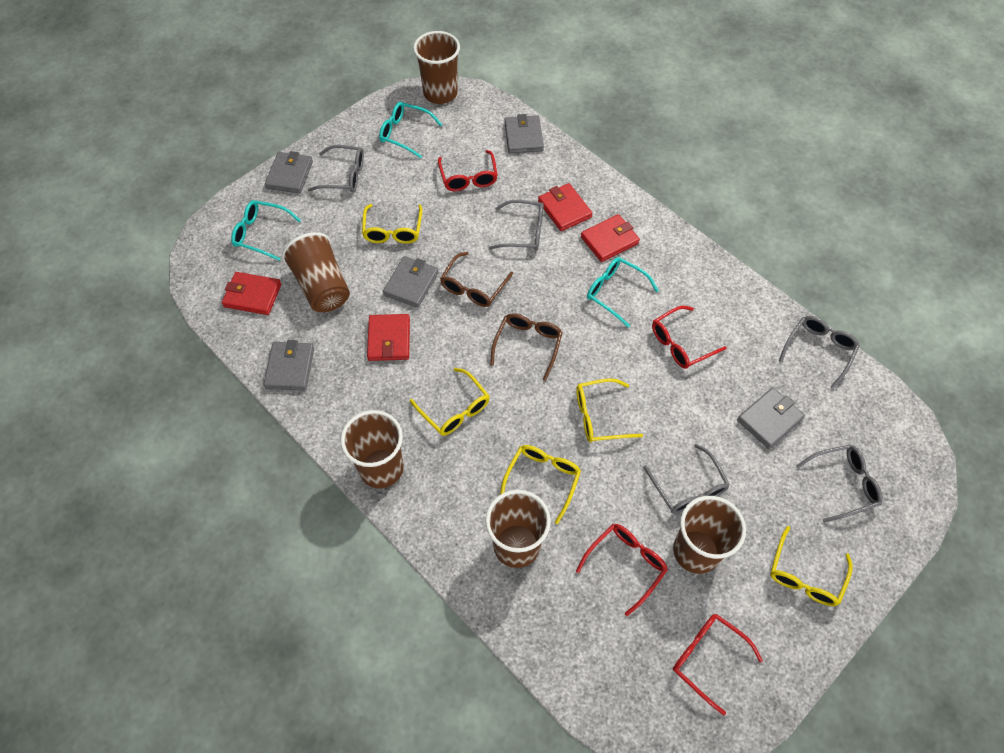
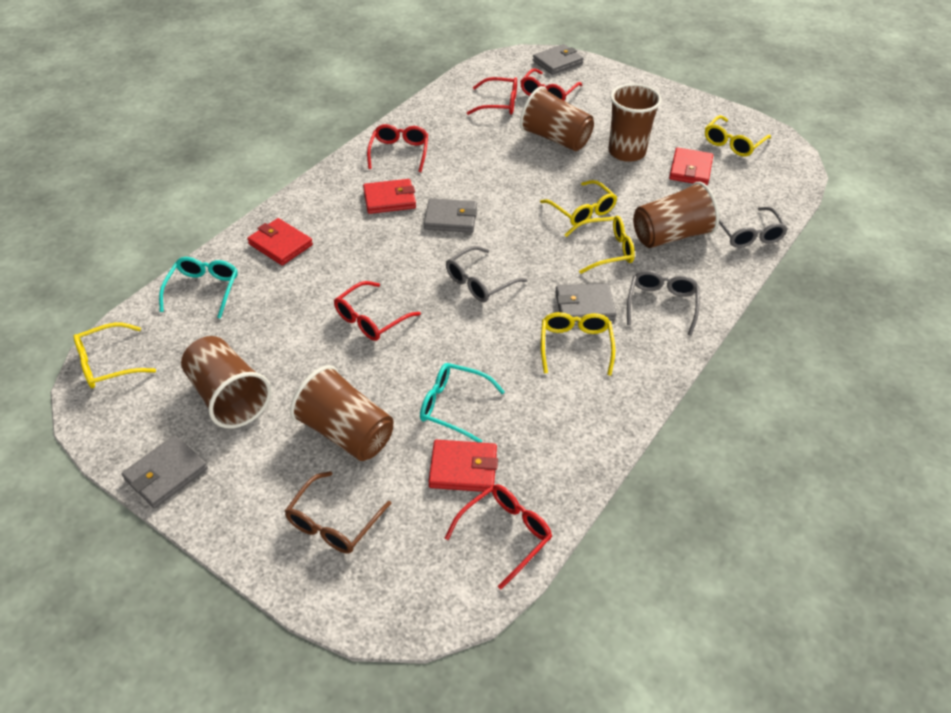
brown glasses: [440,252,513,307] [490,313,563,381] = 2 -> [285,471,391,553] = 1
grey glasses: [308,145,364,193] [489,200,544,251] [643,444,730,514] [779,316,860,389] [796,445,883,523] = 5 -> [446,246,527,302] [627,270,700,336] [719,207,788,248] = 3
grey wallet: [264,340,314,391] [265,151,313,194] [383,256,439,308] [505,114,544,153] [737,387,805,449] = 5 -> [122,435,208,508] [424,198,477,233] [533,44,584,75] [555,283,617,322] = 4
red glasses: [438,150,498,191] [576,524,668,616] [652,306,727,369] [673,614,763,716] = 4 -> [334,281,421,341] [367,124,428,172] [445,484,552,589] [467,77,517,115] [520,68,583,101] = 5
turquoise glasses: [231,200,301,261] [379,102,442,158] [587,257,659,327] = 3 -> [159,257,238,319] [420,363,505,443] = 2

